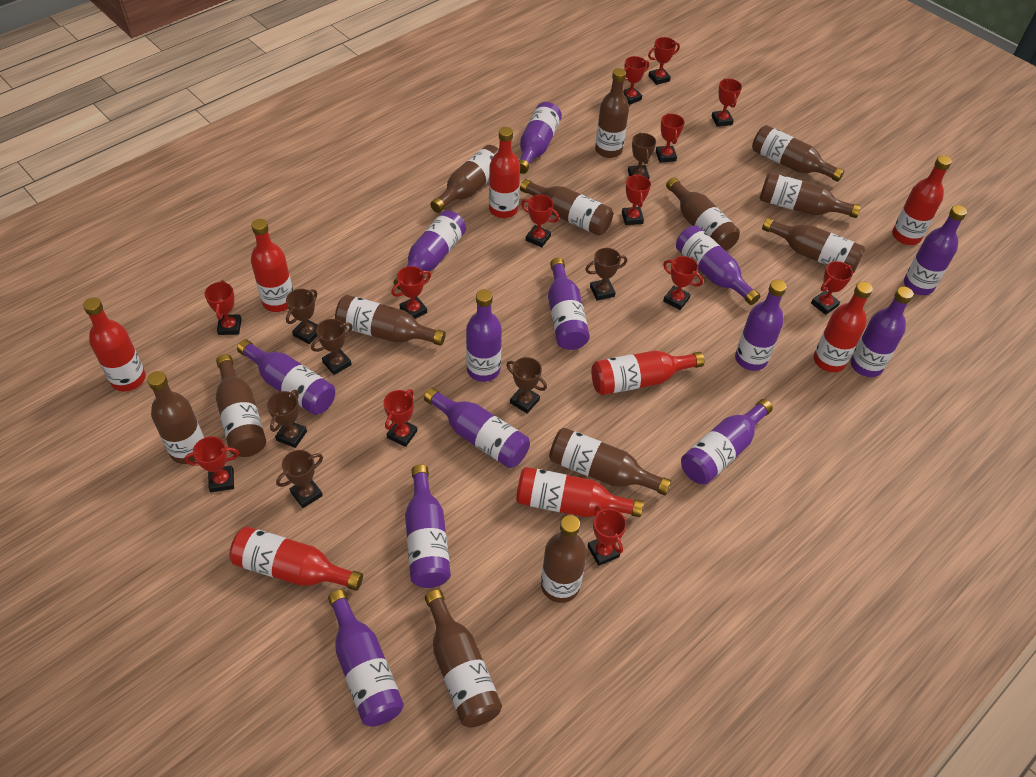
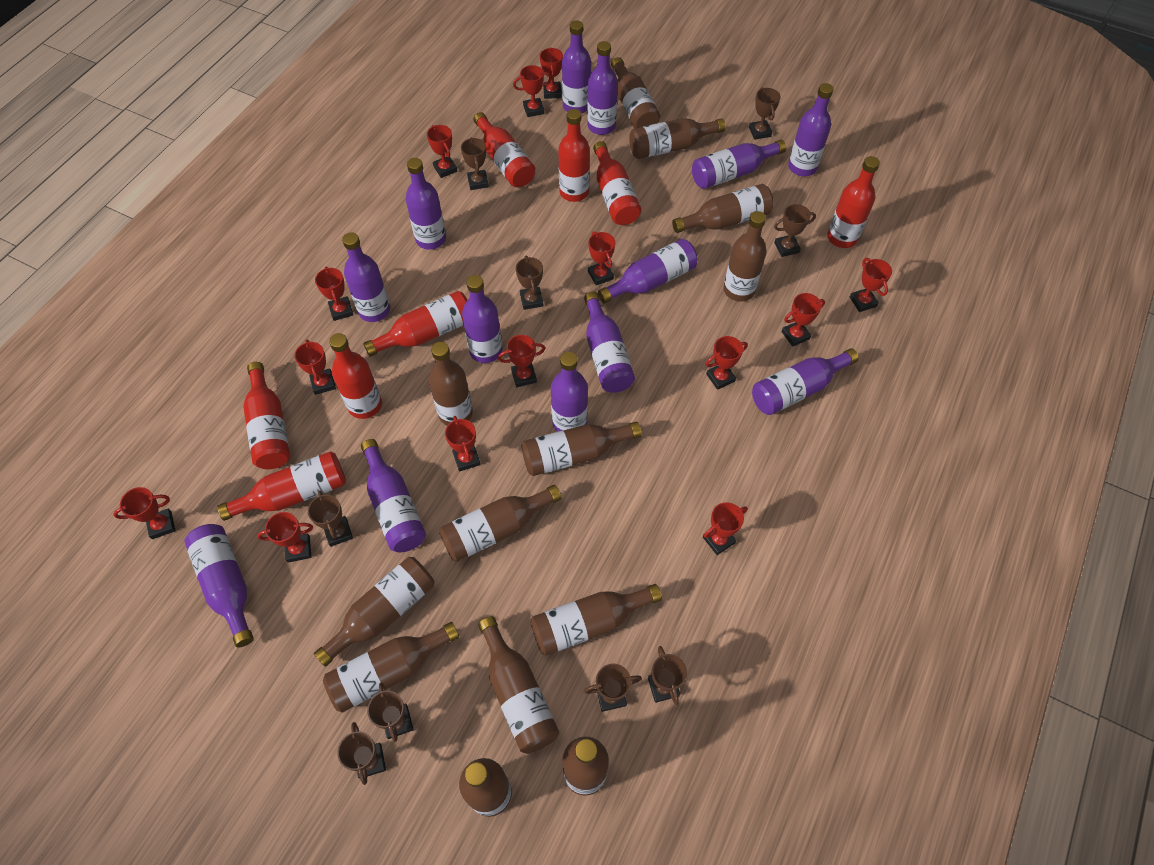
brown trophy: [267,390,307,448] [276,450,323,508] [286,289,318,344] [311,319,353,375] [506,357,547,413] [585,248,627,301] [628,132,656,179] = 7 -> [308,491,353,547] [337,722,386,785] [367,683,414,742] [461,137,489,190] [516,256,543,310] [584,664,642,712] [648,646,687,705] [749,87,781,140] [774,204,816,257] = 9
red trophy: [184,436,239,492] [205,280,242,335] [384,389,417,447] [391,266,431,319] [521,195,559,247] [588,506,627,566] [622,174,651,225] [623,56,649,105] [648,37,680,85] [656,113,685,162] [663,256,703,310] [712,78,742,127] [811,261,853,315] = 13 -> [113,487,176,539] [257,512,313,563] [294,340,336,395] [315,267,353,321] [427,125,457,178] [445,416,481,472] [498,335,546,387] [513,65,552,117] [540,47,563,99] [588,231,615,285] [703,502,747,555] [706,336,748,390] [782,293,825,347] [850,258,892,312] = 14

